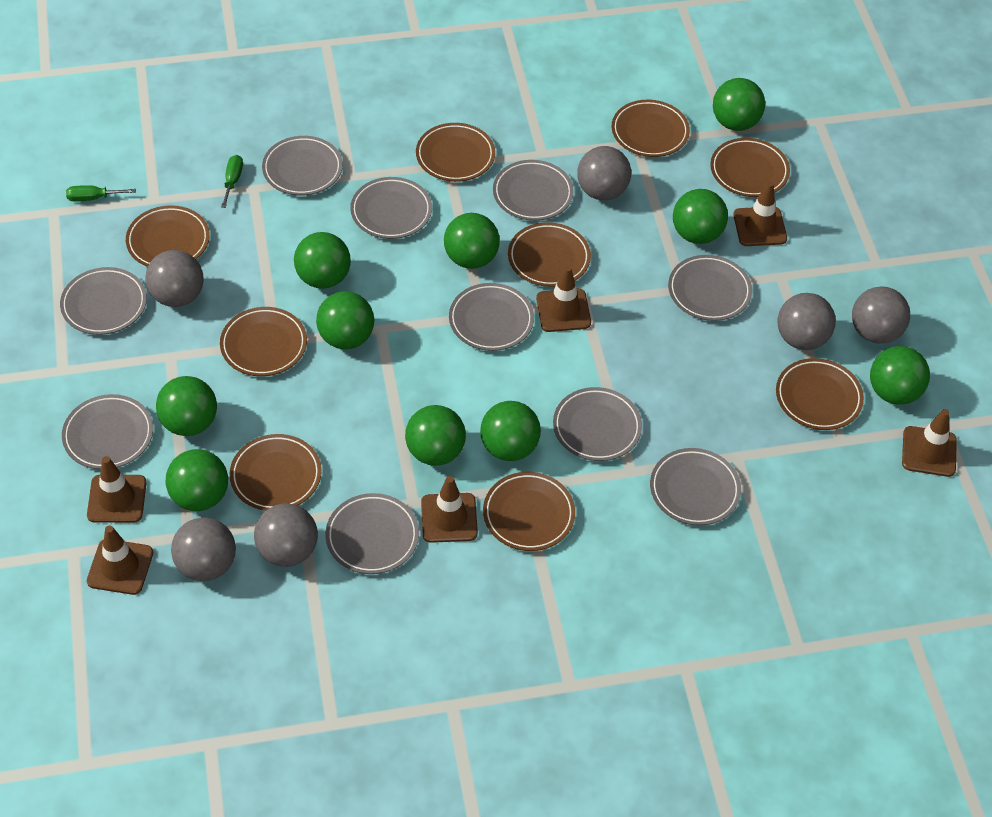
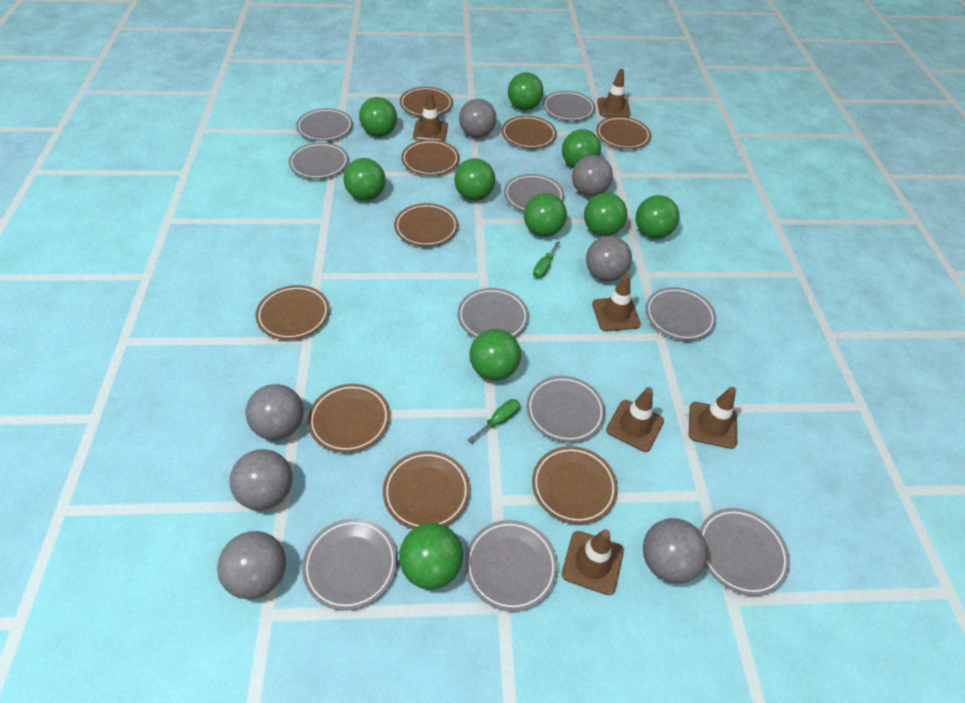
grey ball: [145,250,204,307] [171,517,236,581] [254,504,318,567] [577,146,631,200] [778,293,836,350] [852,286,910,344] = 6 -> [217,531,286,599] [229,449,293,510] [245,384,304,440] [459,99,496,138] [572,155,613,197] [586,236,632,282] [643,518,708,583] = 7

